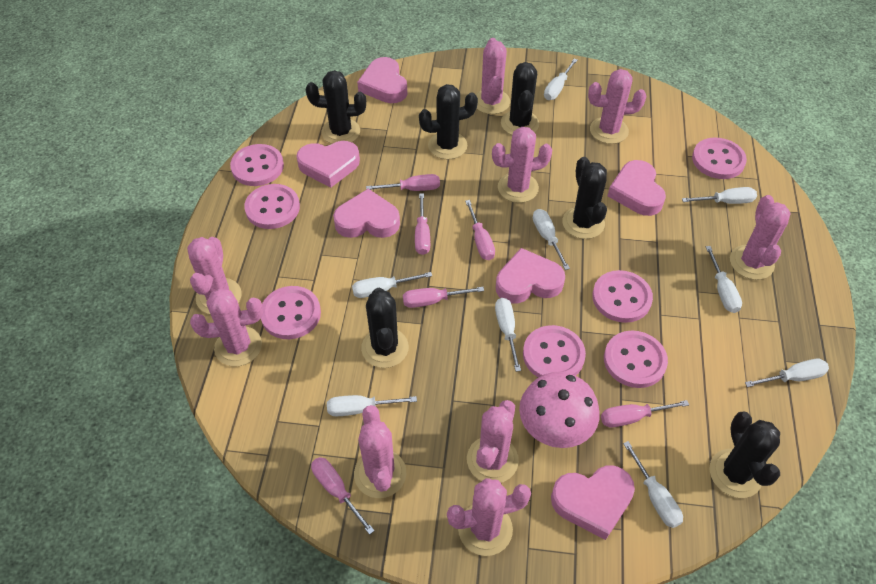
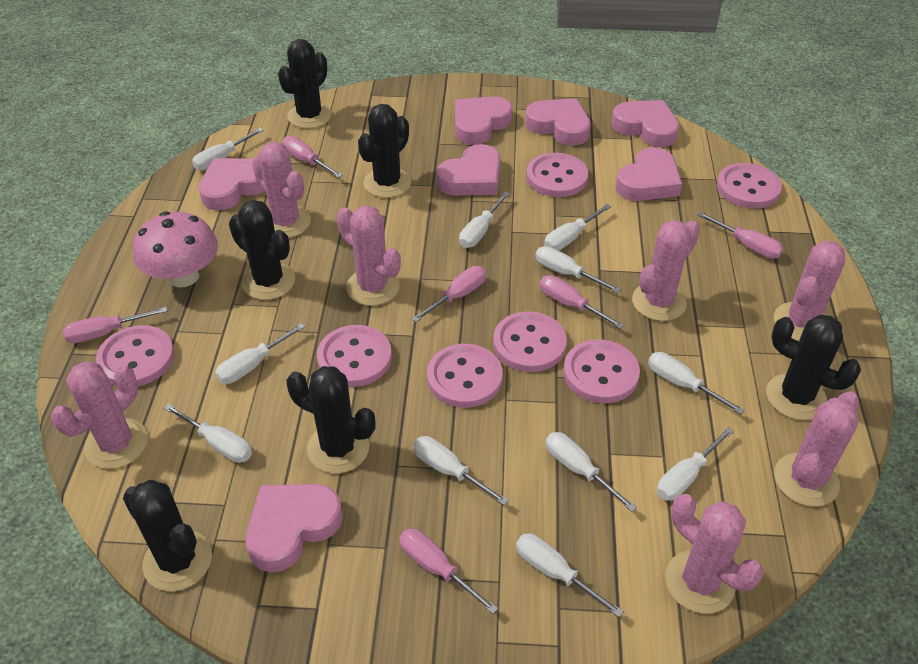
pink cactus: [187,237,242,314] [190,288,263,367] [354,405,406,498] [447,478,531,556] [467,400,519,483] [475,38,510,114] [492,127,552,203] [588,69,647,144] [730,195,791,280] = 9 -> [51,361,148,469] [252,142,311,238] [336,205,401,306] [632,220,700,321] [665,494,763,614] [774,240,845,341] [774,391,859,507] = 7
pink heart: [296,141,360,188] [333,189,400,238] [357,57,407,103] [496,248,565,304] [551,465,635,540] [608,160,666,216] = 6 -> [199,158,264,210] [245,484,343,572] [436,144,500,196] [455,96,513,145] [525,98,591,145] [612,100,679,147] [616,147,682,201] = 7
white screwdriver: [327,395,417,416] [352,272,432,298] [495,298,521,372] [533,209,570,270] [544,59,577,100] [623,441,683,528] [682,187,757,204] [706,246,742,313] [745,359,829,387] = 9 -> [164,404,252,463] [192,128,264,170] [215,323,305,384] [413,436,509,506] [459,192,510,248] [516,533,624,617] [535,246,621,293] [544,204,611,250] [546,432,637,512] [648,352,745,414] [657,427,734,501] = 11

